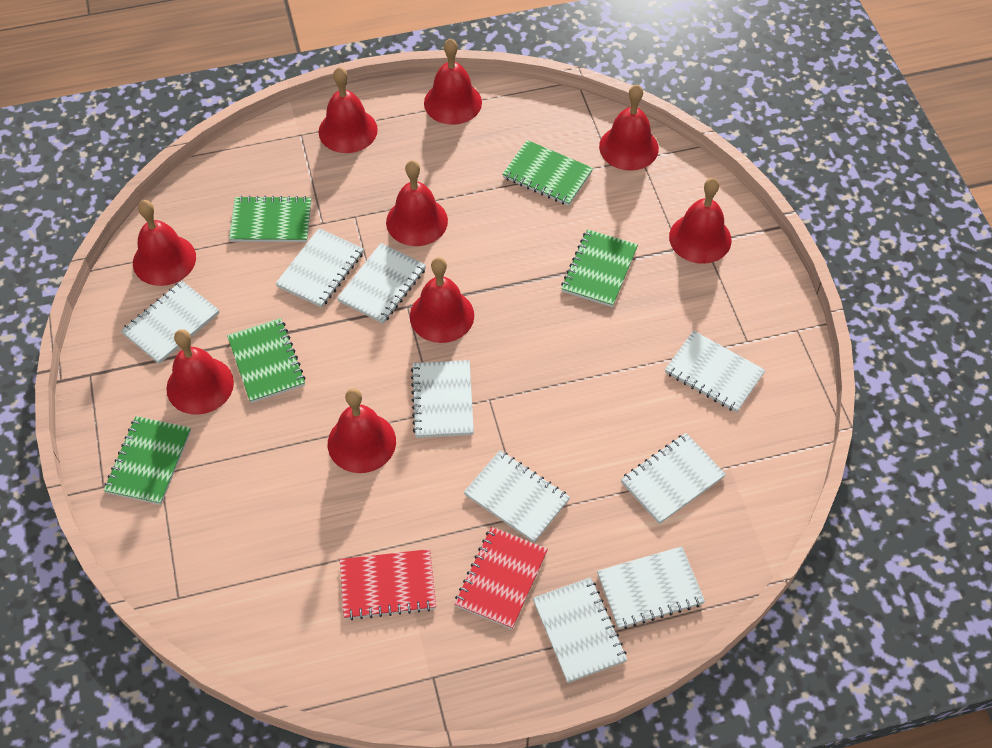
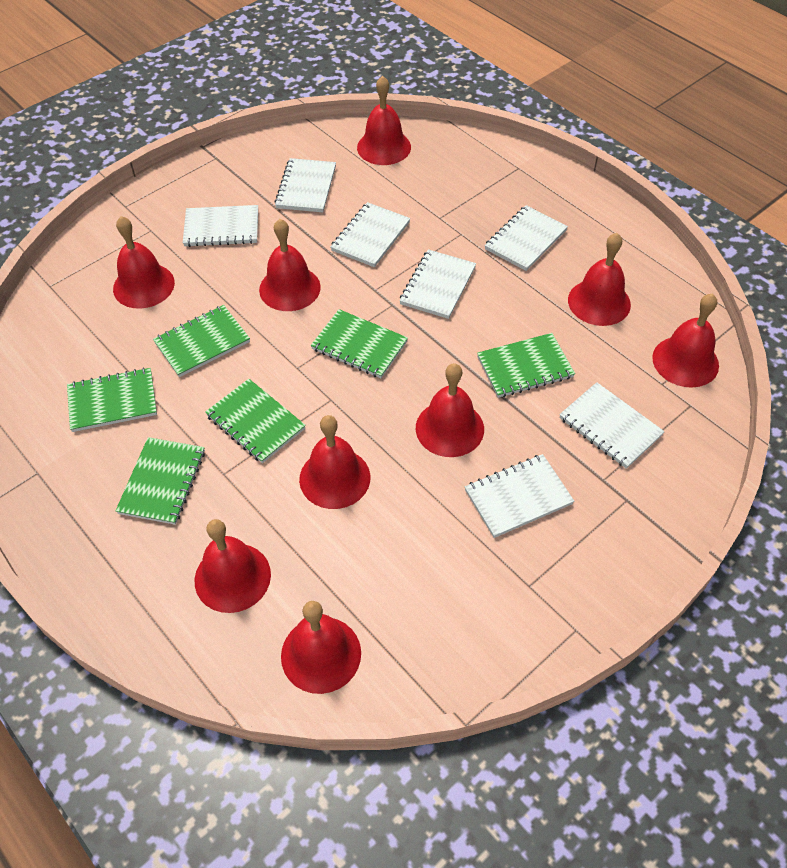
green notebook: [104,416,191,505] [227,318,306,403] [229,196,311,242] [502,140,593,206] [561,229,638,307] = 5 -> [67,368,157,432] [116,437,205,525] [153,305,250,377] [205,379,306,463] [311,309,408,378] [477,333,575,398] = 6
red notebook: [340,549,436,620] [455,527,548,629] = 2 -> none = 0
white notebook: [121,281,219,364] [275,228,364,308] [337,243,426,324] [411,360,474,438] [464,450,570,543] [533,577,627,683] [597,546,705,629] [621,433,726,524] [665,331,766,413] = 9 -> [183,205,258,247] [275,158,336,212] [330,202,410,267] [399,249,476,319] [465,454,574,538] [484,205,568,271] [559,382,665,469] = 7

